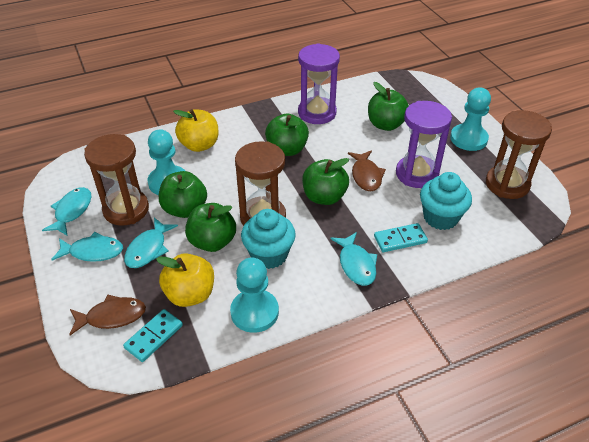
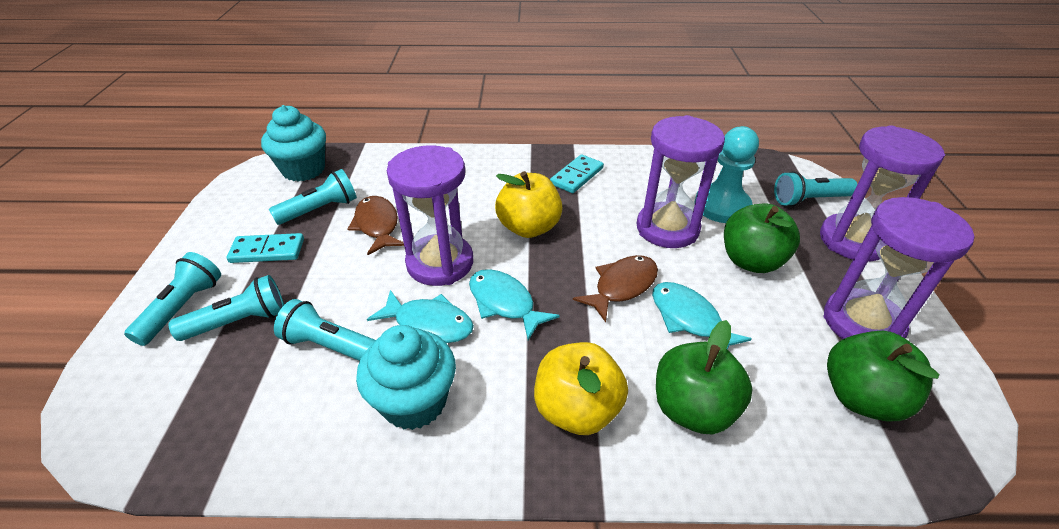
brown hourglass: [84,134,149,226] [235,141,286,226] [486,110,552,199] = 3 -> none = 0
green apple: [159,171,207,218] [185,203,236,252] [265,113,309,156] [302,158,349,205] [368,82,409,131] = 5 -> [656,320,752,435] [724,204,800,273] [827,331,939,421] = 3
purple hourglass: [298,43,340,124] [396,101,452,188] = 2 -> [387,145,473,286] [637,115,725,248] [820,125,945,261] [823,197,974,339] = 4
turquoise fish: [42,187,91,236] [51,232,123,262] [124,218,178,268] [330,232,377,286] = 4 -> [367,290,474,343] [469,269,560,340] [652,282,752,349] = 3
turquoise flashlight: none = 0 -> [124,252,221,346] [168,275,284,341] [269,169,357,225] [274,299,376,361] [774,171,857,207] = 5
turquoise pawn: [147,129,185,195] [230,257,279,333] [450,87,491,151] = 3 -> [694,126,759,223] = 1

